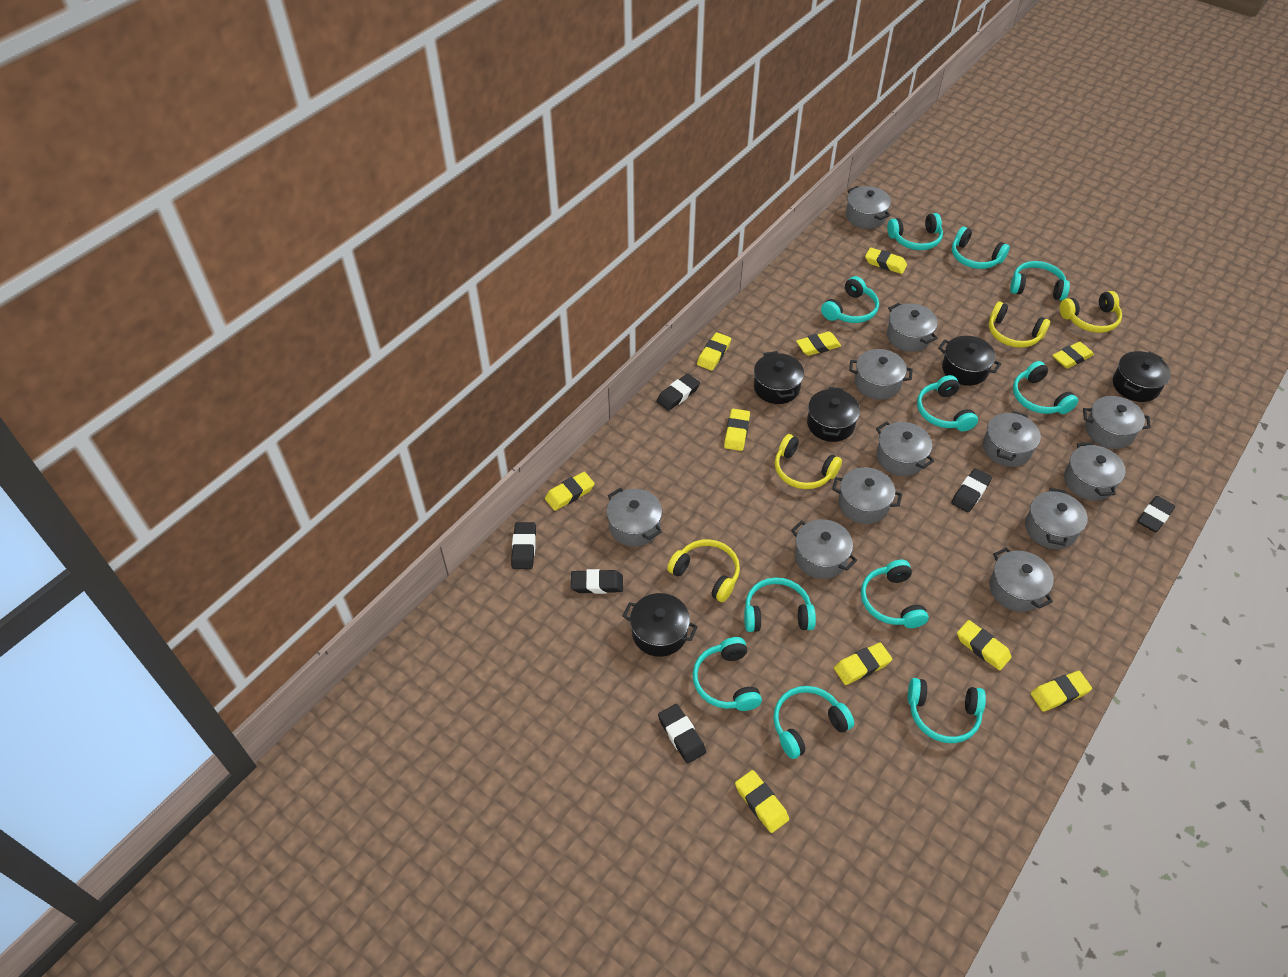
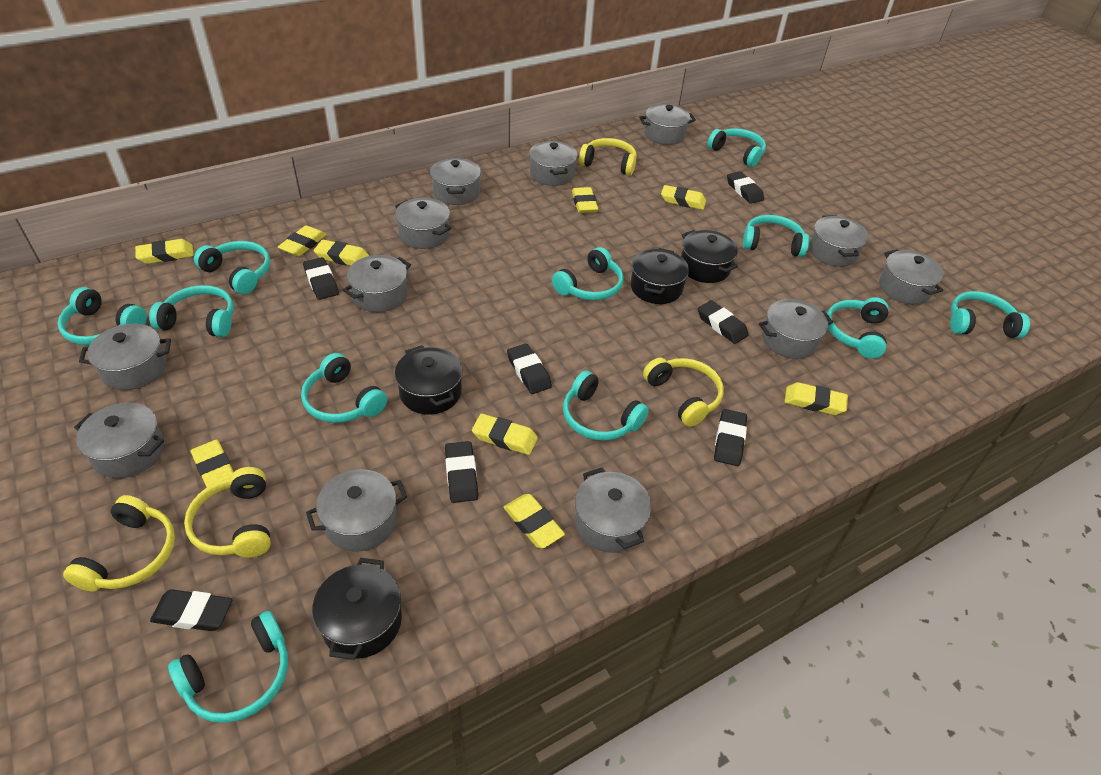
black eraser: [511,522,536,569] [571,569,623,594] [656,374,700,411] [658,704,706,764] [951,468,992,512] [1137,496,1175,533] = 6 -> [150,589,233,631] [303,257,339,300] [445,441,478,503] [507,344,552,394] [698,300,749,344] [714,409,747,466] [727,171,764,204] = 7
black pot: [623,593,698,657] [754,351,804,404] [807,387,860,442] [938,336,1001,386] [1113,351,1171,402] = 5 -> [312,558,402,660] [395,345,463,415] [630,248,689,304] [681,230,738,283] = 4
yellow eraser: [545,472,595,511] [697,332,731,371] [724,409,750,451] [735,770,789,833] [796,332,841,356] [834,643,892,685] [865,248,907,274] [957,620,1012,671] [1031,671,1092,712] [1052,341,1094,369] = 10 -> [135,239,194,264] [191,439,234,487] [278,225,327,256] [314,240,369,266] [472,414,538,455] [504,494,565,548] [572,187,598,213] [661,185,706,210] [785,382,848,415] = 9

